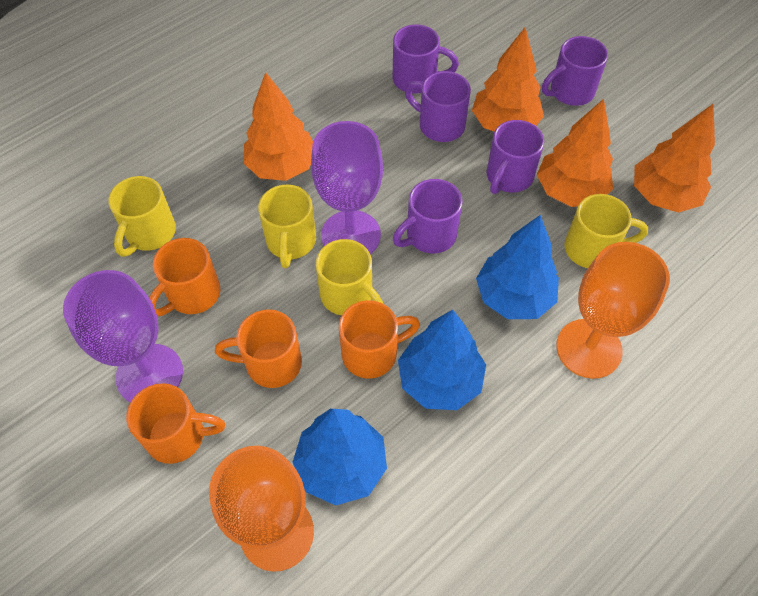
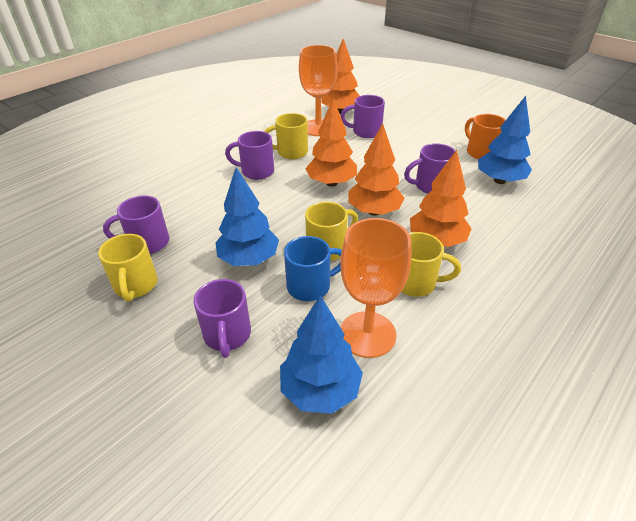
blue mug: none = 0 -> [284,236,342,301] = 1
orange mug: [126,383,225,464] [149,238,220,316] [215,310,302,388] [339,300,420,379] = 4 -> [465,114,506,159] = 1
purple goblet: [63,270,183,402] [311,121,383,254] = 2 -> none = 0

